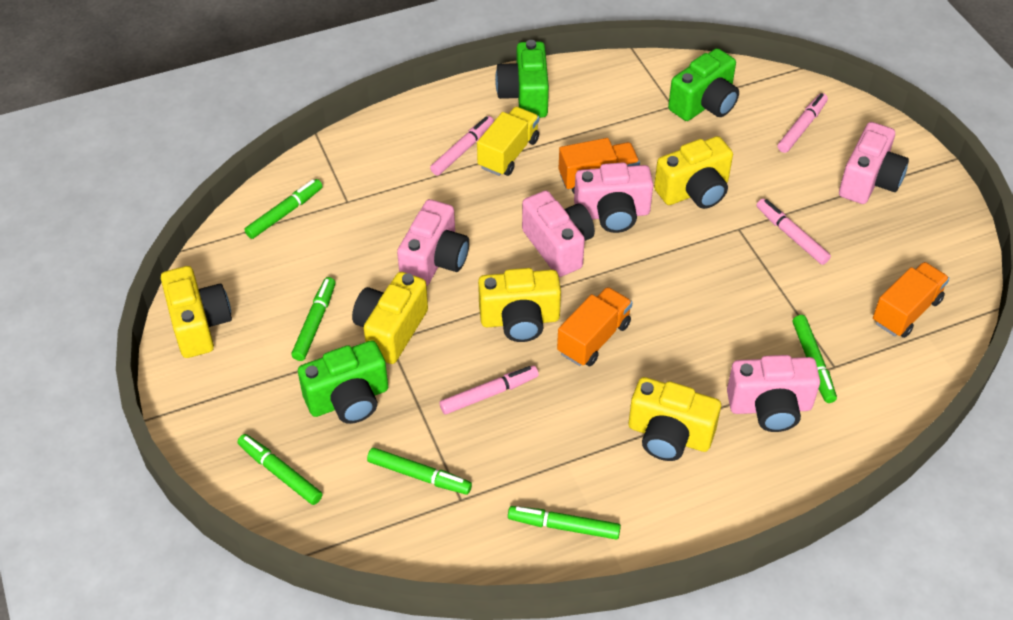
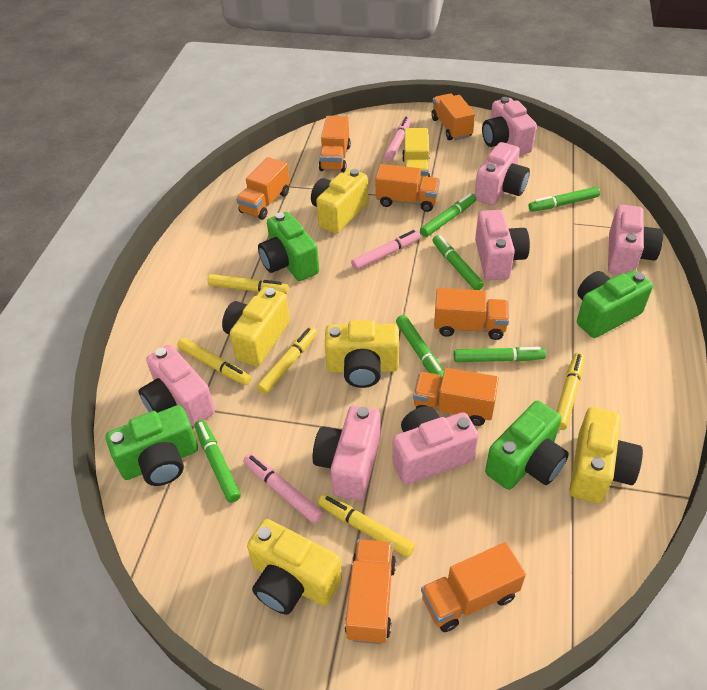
green camera: [298,340,388,424] [495,40,549,118] [668,48,739,121] = 3 -> [106,405,198,486] [258,212,319,281] [485,401,569,490] [577,270,653,338] = 4
orange truck: [557,287,633,366] [559,138,640,194] [873,262,949,338] = 3 -> [236,157,290,220] [319,116,351,172] [345,539,396,644] [376,164,440,212] [413,368,499,426] [421,542,526,632] [431,94,475,140] [434,288,509,340] = 8
pink camera: [397,199,469,286] [522,191,595,277] [574,162,653,233] [727,355,820,432] [839,122,909,204] = 5 -> [138,345,215,426] [313,406,380,501] [393,406,479,485] [474,142,530,205] [475,210,530,280] [482,97,537,155] [608,205,663,274] = 7
pink marker: [430,116,494,176] [440,365,539,415] [756,199,831,265] [778,93,828,153] = 4 -> [243,453,323,524] [351,230,421,270] [384,117,411,161] = 3
yellow marker: none = 0 -> [177,337,251,385] [208,274,289,294] [257,327,317,394] [318,494,415,558] [557,353,585,430] = 5

